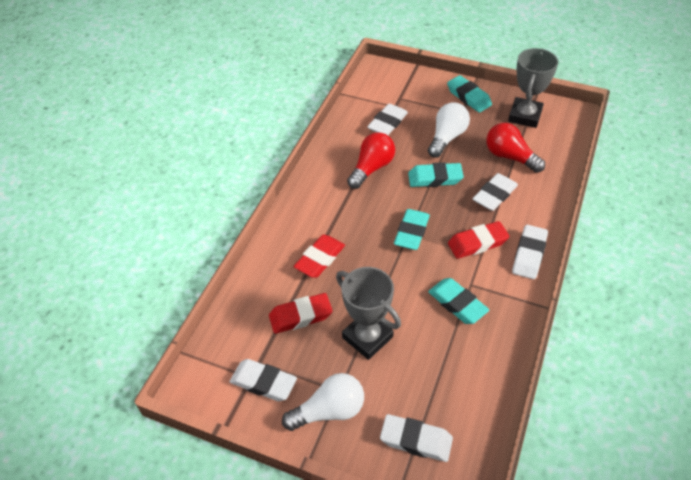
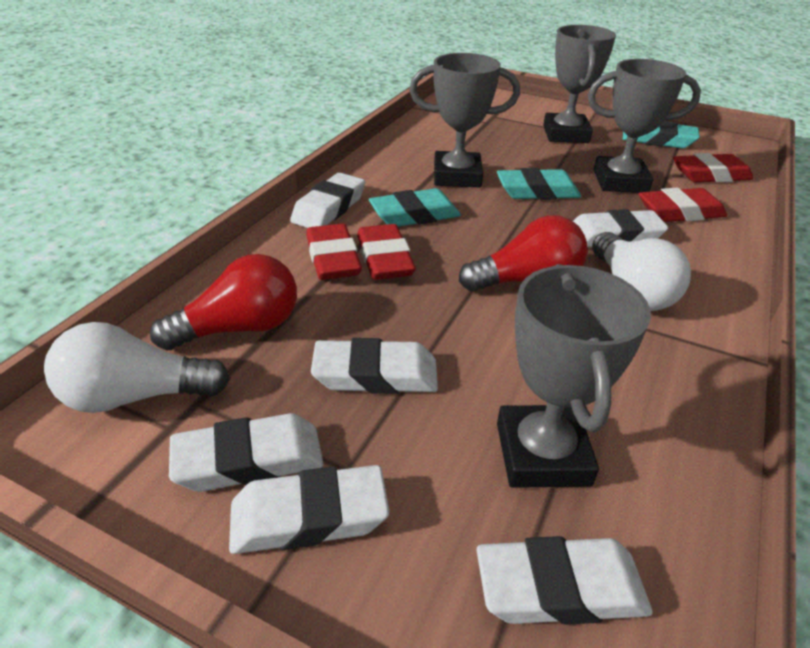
grey trophy: [336,267,401,360] [508,48,558,128] = 2 -> [409,53,520,187] [497,264,651,488] [543,25,616,143] [588,59,701,193] = 4
red eraser: [269,293,332,334] [294,235,345,278] [448,221,509,259] = 3 -> [306,224,362,280] [357,224,416,280] [639,188,727,222] [673,153,754,183] = 4
turquoise eraser: [394,209,430,250] [408,162,464,187] [428,278,489,324] [447,75,492,113] = 4 -> [369,188,461,227] [497,168,581,200] [623,121,700,148] = 3
white eraser: [230,359,297,401] [367,104,408,135] [380,414,453,462] [472,173,518,211] [512,225,548,279] = 5 -> [169,413,324,492] [229,465,389,554] [290,173,365,228] [311,338,438,394] [476,536,653,625] [573,209,668,247] = 6

